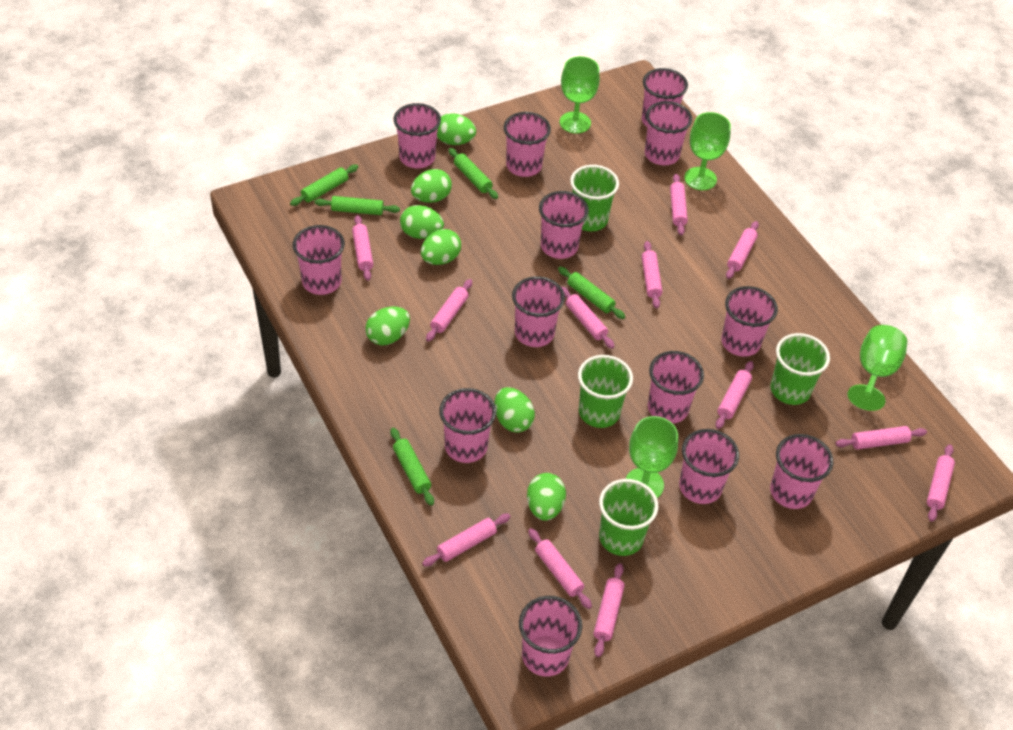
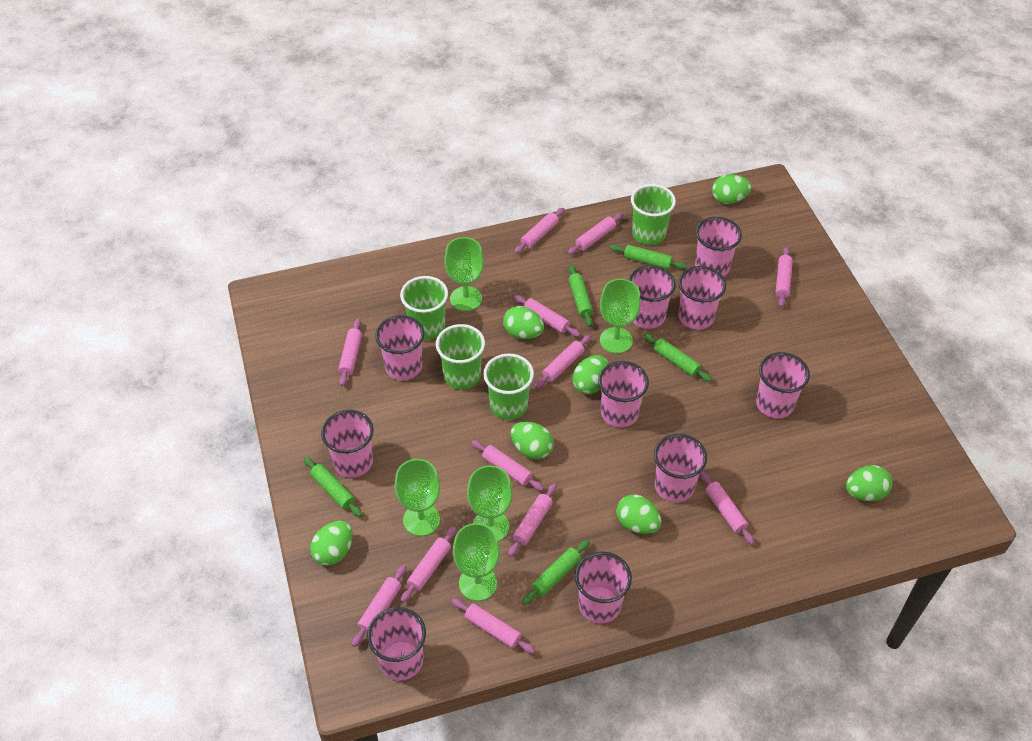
green goblet: [560,56,600,134] [626,416,678,498] [684,112,731,190] [848,325,907,411] = 4 -> [395,459,440,536] [444,237,484,311] [453,523,500,601] [467,465,513,541] [600,279,641,354] = 5
pink cup: [293,225,345,295] [393,103,441,168] [439,388,496,463] [504,112,551,177] [512,276,565,347] [519,596,582,677] [539,191,589,259] [642,68,688,127] [645,101,692,165] [648,351,704,424] [679,429,739,504] [721,286,778,357] [770,434,833,509] = 13 -> [321,410,374,478] [367,607,426,680] [375,315,424,380] [575,551,632,624] [598,361,649,427] [628,265,676,329] [654,434,707,502] [678,266,726,330] [695,217,742,277] [756,352,810,418] = 10

